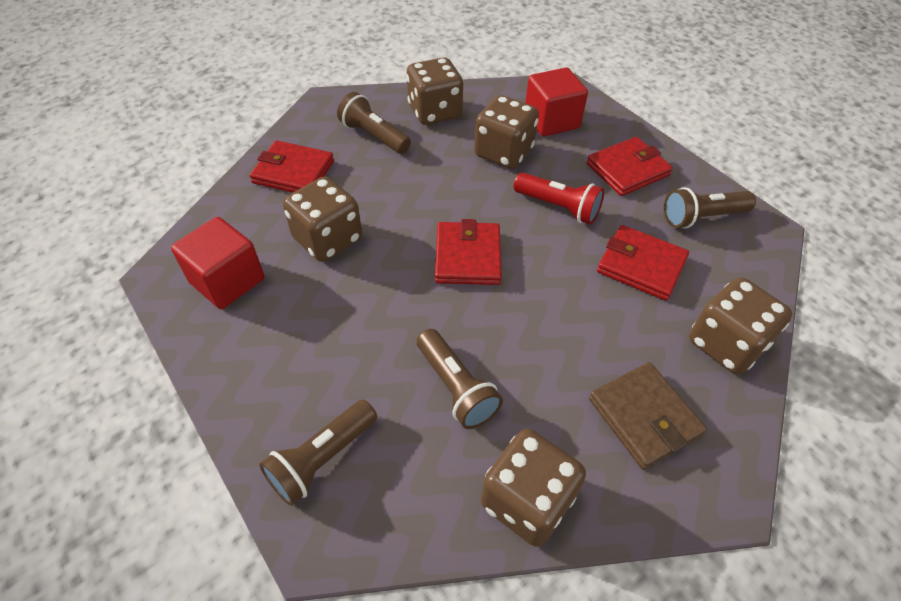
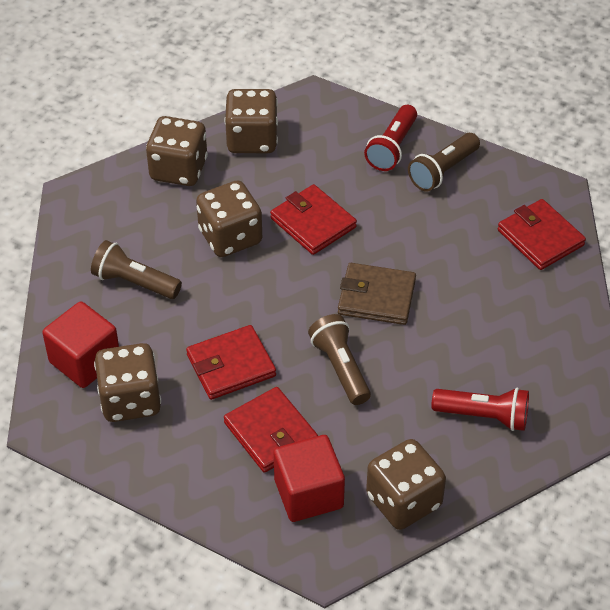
brown flashlight: [259,400,377,506] [337,92,411,154] [417,329,503,429] [664,187,756,228] = 4 -> [91,240,182,299] [308,314,371,405] [408,133,480,192] = 3
red flashlight: [514,172,604,225] = 1 -> [364,105,417,171] [432,388,529,431] = 2

